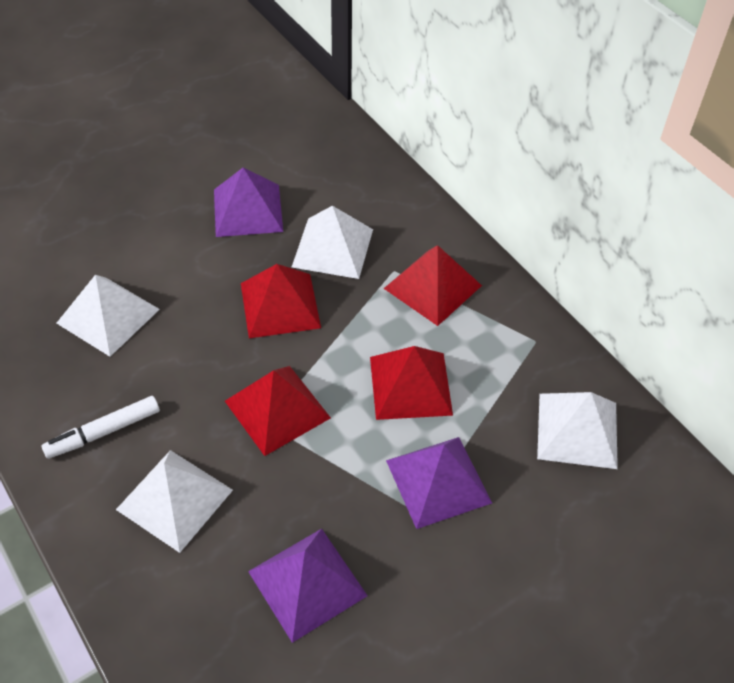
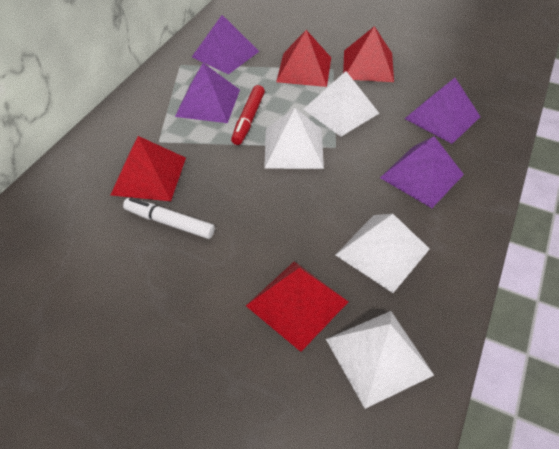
purple pyramid: [214,167,283,237] [248,529,368,643] [386,437,492,529] = 3 -> [175,63,240,123] [192,15,259,74] [380,136,464,208] [405,78,481,144] = 4
red marker: none = 0 -> [231,85,265,145] = 1

